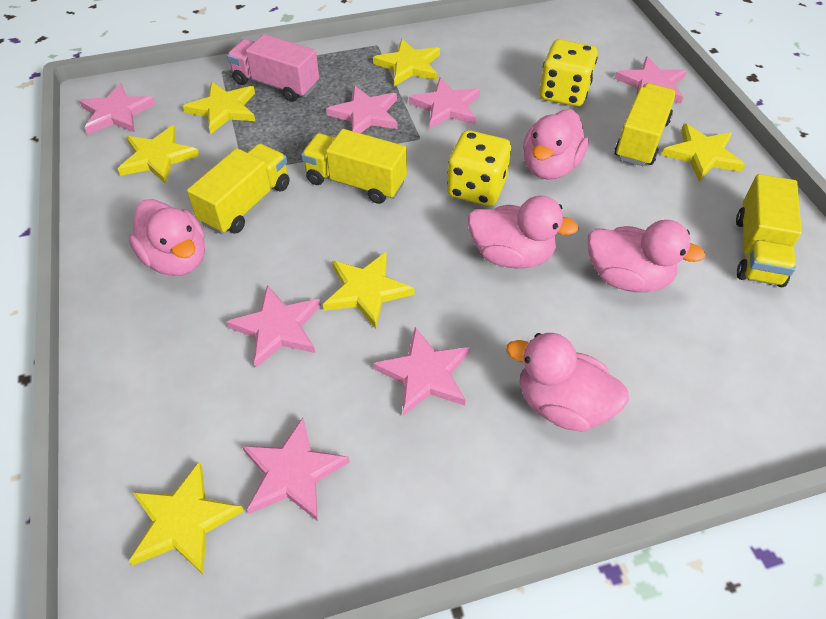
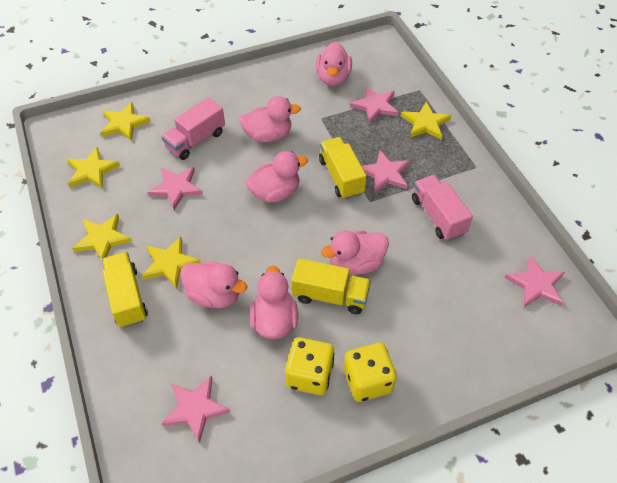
pink duck: [128,199,205,276] [468,196,579,269] [506,333,629,432] [523,109,589,180] [588,220,706,292] = 5 -> [180,261,247,308] [239,96,301,142] [246,151,308,203] [250,266,298,339] [316,42,352,86] [321,230,389,275] = 6
pink star: [79,83,156,135] [226,285,321,368] [242,418,350,521] [326,86,397,133] [373,327,470,416] [409,77,480,129] [614,56,687,104] = 7 -> [148,167,203,210] [161,376,230,443] [350,86,398,123] [362,150,410,193] [505,255,565,307] = 5
pink truck: [227,34,319,102] = 1 -> [161,97,225,160] [412,175,473,241] = 2
yellow star: [118,125,200,184] [129,462,244,574] [183,82,255,134] [323,252,414,329] [373,39,440,86] [662,123,745,182] = 6 -> [67,147,120,189] [72,214,132,260] [101,102,151,141] [142,237,201,289] [401,102,451,140] = 5
yellow truck: [187,144,289,235] [301,129,407,204] [614,83,676,166] [736,174,802,287] = 4 -> [102,252,148,328] [292,258,371,314] [319,137,367,199] = 3

